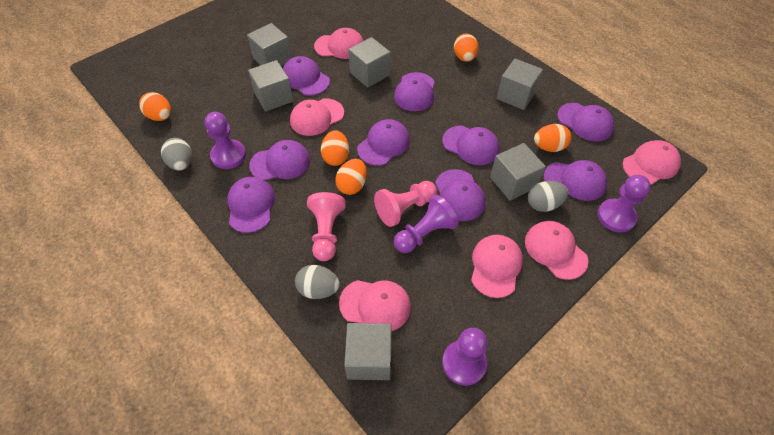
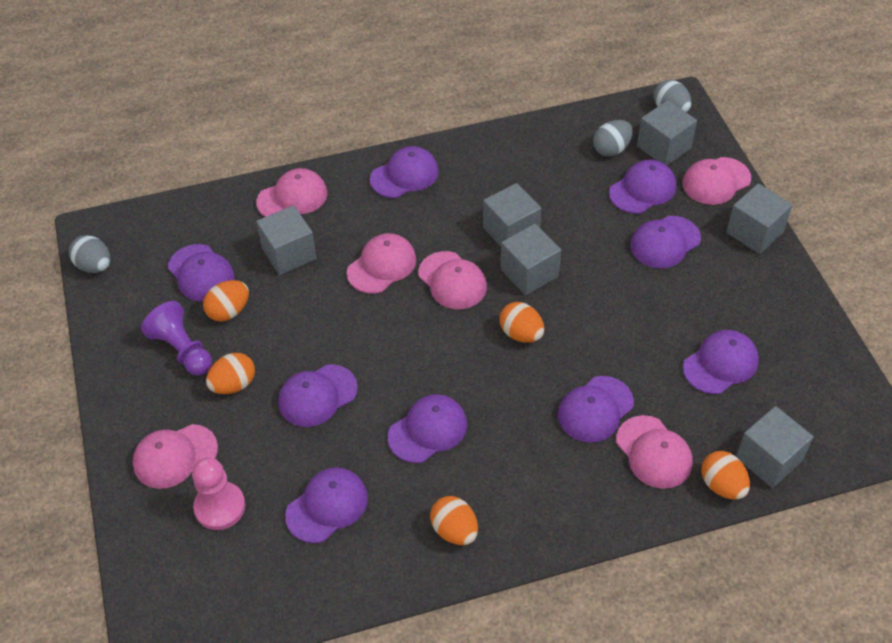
pink pawn: [307,192,345,261] [374,181,437,227] = 2 -> [192,457,245,530] = 1
purple pawn: [205,112,246,169] [394,195,459,253] [442,328,488,386] [597,175,651,233] = 4 -> [141,301,212,376] = 1

